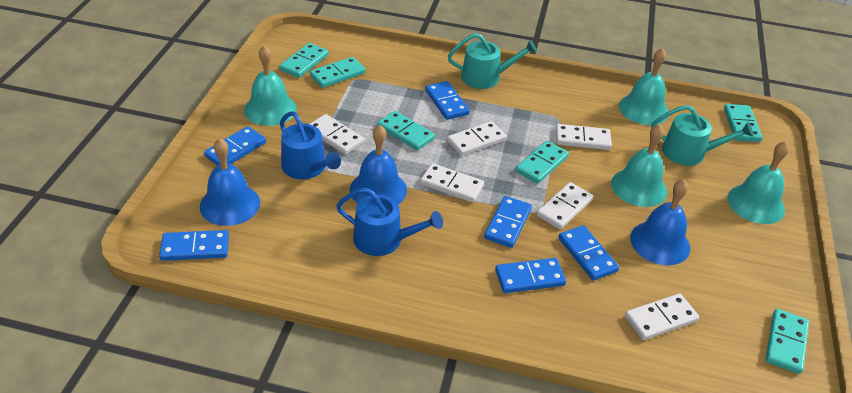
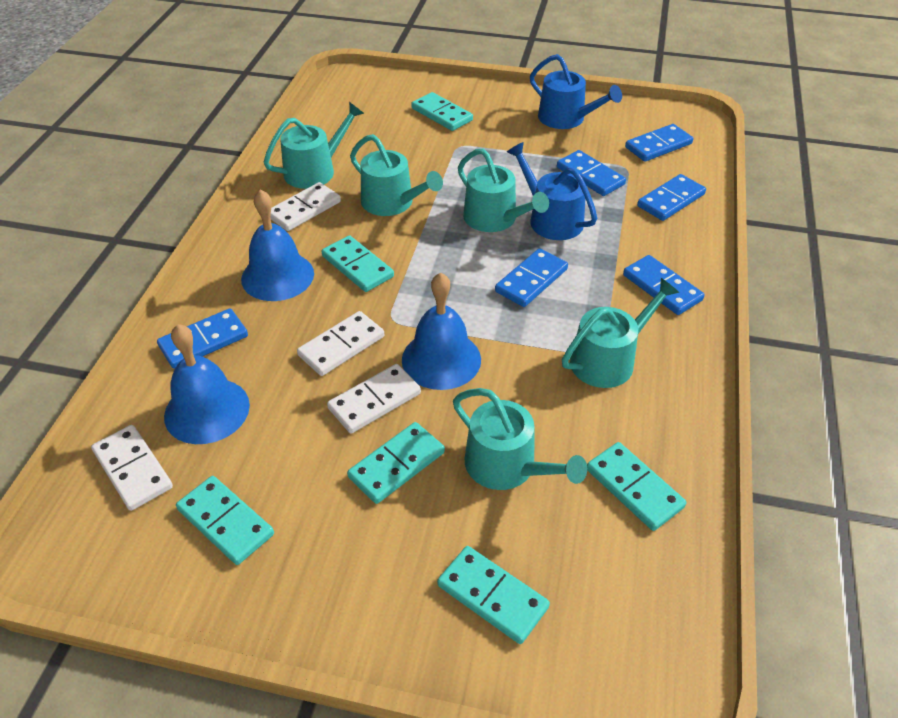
turquoise bell: [244,45,297,126] [611,124,667,207] [619,48,668,125] [727,141,789,224] = 4 -> none = 0
turquoise watering can: [448,33,537,89] [652,105,754,166] = 2 -> [264,102,364,189] [350,134,443,216] [453,388,587,490] [458,148,549,232] [562,278,679,388] = 5
white domino: [310,114,364,155] [420,163,484,202] [447,121,507,156] [537,182,593,230] [556,124,612,150] [625,293,699,340] = 6 -> [91,425,173,511] [270,182,341,231] [297,311,384,376] [327,364,421,434] = 4

